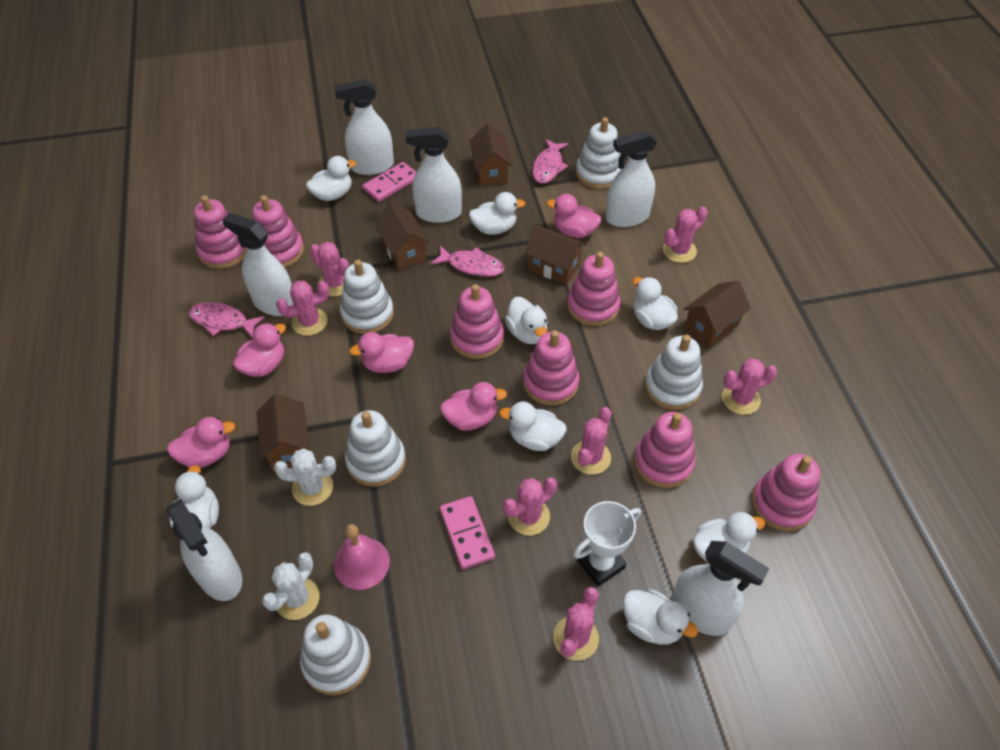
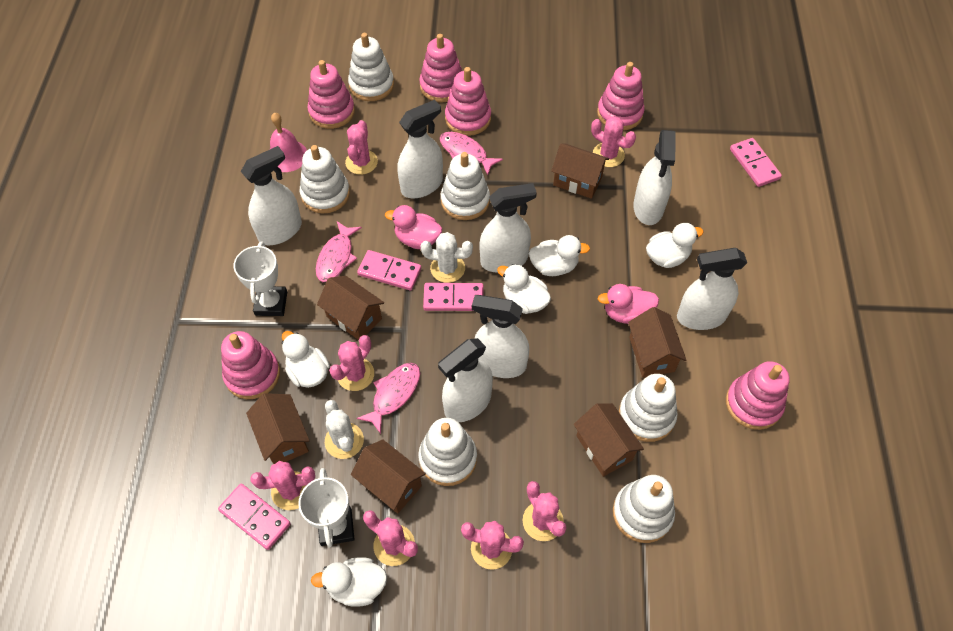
brown house: [257,394,309,472] [374,203,430,270] [470,123,513,186] [525,225,586,285] [684,281,751,348] = 5 -> [246,393,310,464] [317,276,384,340] [351,439,426,514] [551,143,609,199] [574,403,644,477] [628,307,686,378] = 6
pink domino: [363,162,416,202] [440,496,495,569] = 2 -> [218,484,291,550] [357,250,421,291] [423,283,483,311] [730,138,782,187] = 4
pink duck: [167,417,235,468] [233,323,286,377] [349,332,414,373] [440,382,507,431] [546,194,601,238] = 5 -> [385,205,442,249] [598,284,659,324] = 2
pink stacking toy: [194,195,247,269] [252,195,304,268] [450,284,504,359] [523,330,579,406] [567,252,620,326] [634,412,695,488] [752,454,820,531] = 7 -> [221,331,280,399] [308,60,355,129] [419,34,462,102] [445,67,491,136] [597,62,645,130] [726,361,790,430] = 6
white duck: [169,465,219,528] [306,156,356,201] [469,192,525,235] [499,401,567,451] [505,297,548,344] [623,589,698,645] [633,277,678,330] [693,512,765,562] = 8 -> [282,331,330,388] [311,557,387,607] [497,264,551,314] [529,235,590,276] [646,223,704,268] = 5
white spray bottle: [166,499,242,601] [222,213,293,316] [334,79,394,175] [406,127,462,223] [606,130,657,227] [671,541,770,636] = 6 -> [241,146,302,245] [397,100,443,198] [438,338,493,422] [472,295,529,378] [479,183,537,273] [633,130,676,225] [677,248,747,330] = 7
white stacking toy: [300,614,371,695] [340,259,394,334] [345,410,406,487] [576,117,621,189] [645,335,703,410] = 5 -> [300,145,350,213] [348,33,394,101] [418,418,477,486] [441,152,490,220] [613,475,675,543] [619,374,678,442] = 6
white trophy: [573,501,641,586] = 1 -> [233,241,287,316] [298,468,355,547] = 2

